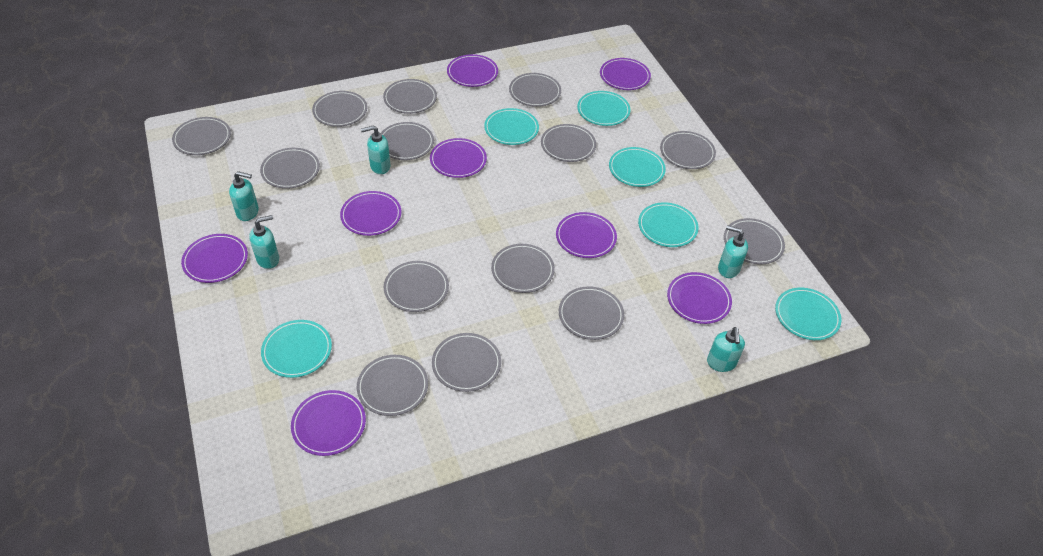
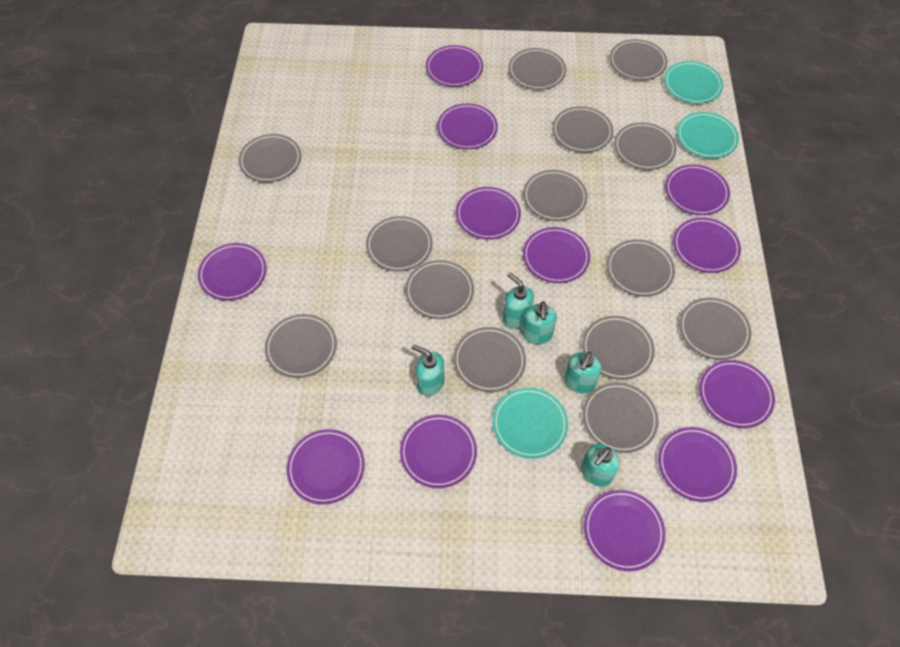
purple plate: [181,234,248,283] [291,390,366,456] [340,191,401,236] [430,138,487,178] [447,54,498,87] [556,212,617,258] [600,58,651,90] [667,272,732,324] = 8 -> [198,243,267,301] [287,429,365,505] [400,415,477,488] [426,45,483,87] [437,103,498,149] [456,187,521,240] [523,227,590,283] [584,490,666,571] [658,427,737,502] [665,164,730,215] [673,218,741,273] [699,360,775,428] = 12
turquoise plate: [261,320,332,378] [484,108,539,145] [577,91,631,126] [609,147,666,187] [638,202,699,247] [775,288,841,340] = 6 -> [492,387,568,459] [664,61,723,104] [677,112,739,159] = 3

